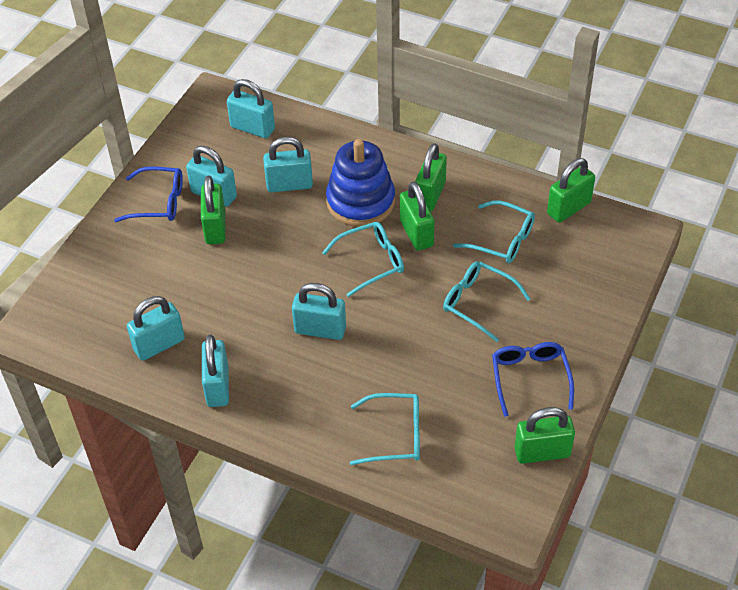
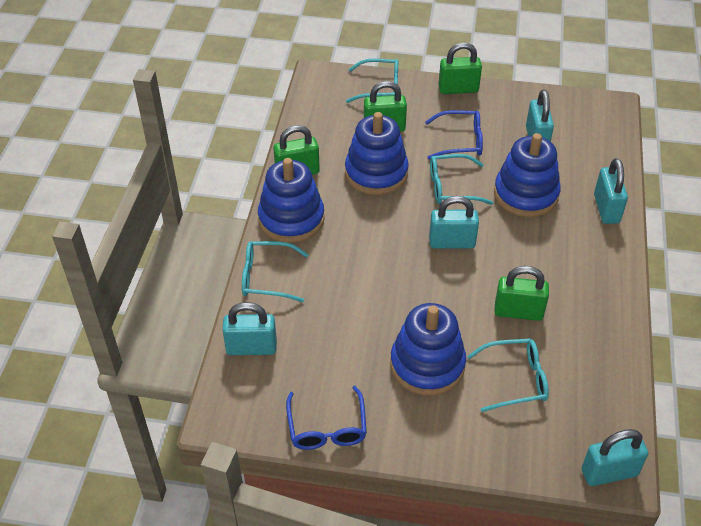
blue stacking toy: [326,139,395,227] = 1 -> [258,158,325,243] [345,112,409,195] [390,303,466,396] [494,133,561,217] = 4
green padlock: [201,176,226,244] [400,181,434,251] [415,143,447,212] [515,407,575,464] [547,158,595,223] = 5 -> [273,125,320,175] [364,81,407,132] [438,43,482,94] [494,266,549,321] = 4
turquoise padlock: [127,296,185,361] [186,146,237,207] [202,334,229,407] [227,79,275,138] [263,137,313,192] [292,283,346,340] = 6 -> [222,302,277,355] [429,196,479,249] [526,90,554,142] [582,429,648,486] [594,158,628,224] = 5

